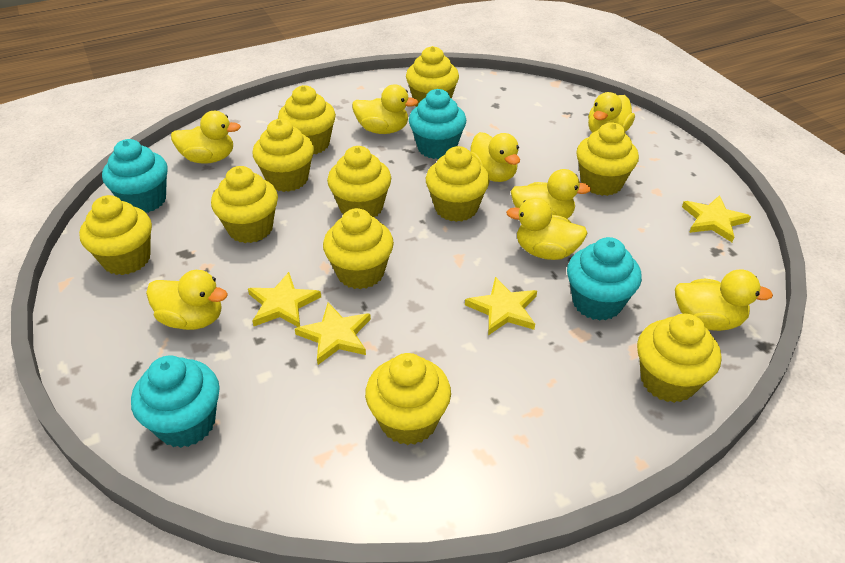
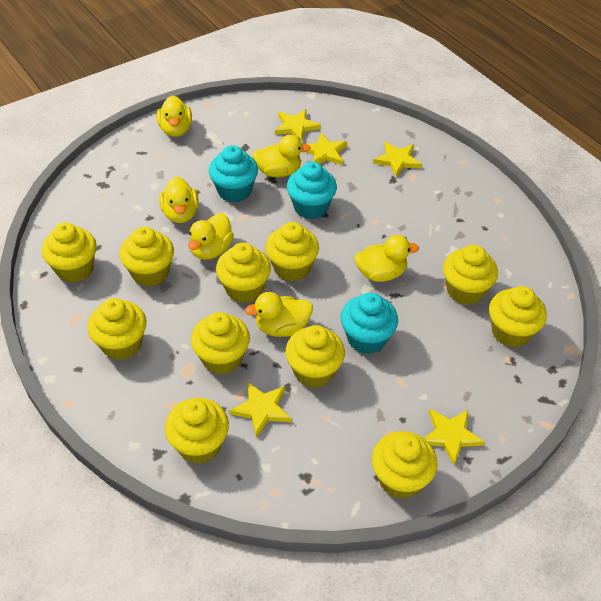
turquoise cupcake: [102,139,168,213] [131,355,220,448] [409,89,466,159] [567,237,642,321] = 4 -> [209,145,258,203] [287,162,337,219] [341,292,398,354] = 3
yellow duck: [146,270,228,330] [171,111,241,164] [352,84,418,134] [470,132,520,182] [506,198,588,260] [511,169,591,219] [588,92,635,133] [675,270,773,331] = 8 -> [157,95,192,137] [159,177,199,223] [188,213,234,260] [245,292,313,337] [252,135,311,177] [354,235,419,282] = 6
yellow star: [248,272,321,327] [295,303,371,365] [465,277,537,335] [682,195,751,242] = 4 -> [229,382,292,438] [275,109,321,142] [307,133,347,165] [373,142,422,177] [424,409,485,465] = 5

